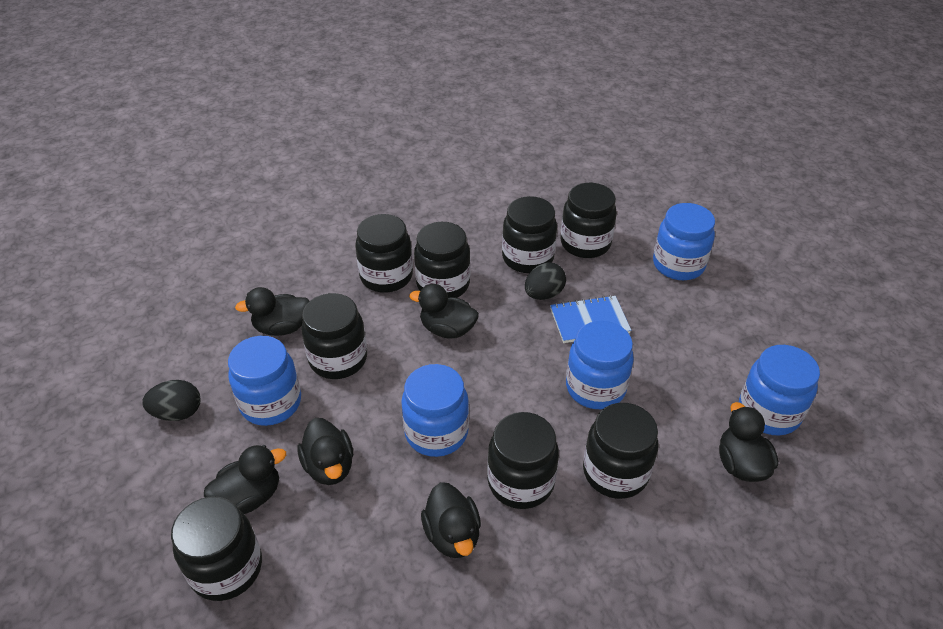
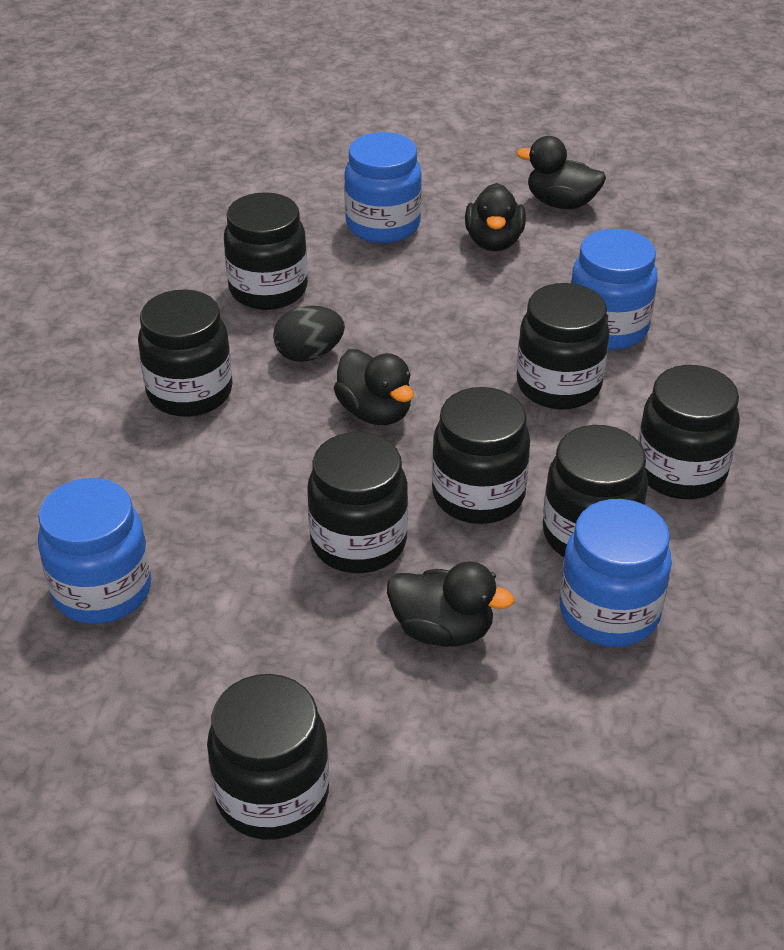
black duck: [204,445,286,514] [235,287,309,336] [298,418,353,485] [409,284,479,339] [421,482,481,558] [719,402,778,482] = 6 -> [334,349,414,425] [387,561,514,647] [465,183,526,251] [516,136,606,209] = 4
black egg: [142,380,200,421] [525,262,566,300] = 2 -> [273,305,345,362] = 1
blue jar: [228,336,301,426] [401,364,469,457] [566,321,634,409] [653,203,715,280] [739,345,820,436] = 5 -> [38,478,151,624] [344,132,422,243] [560,499,672,647] [571,229,658,350] = 4
blue notebook: [550,295,631,343] = 1 -> none = 0

